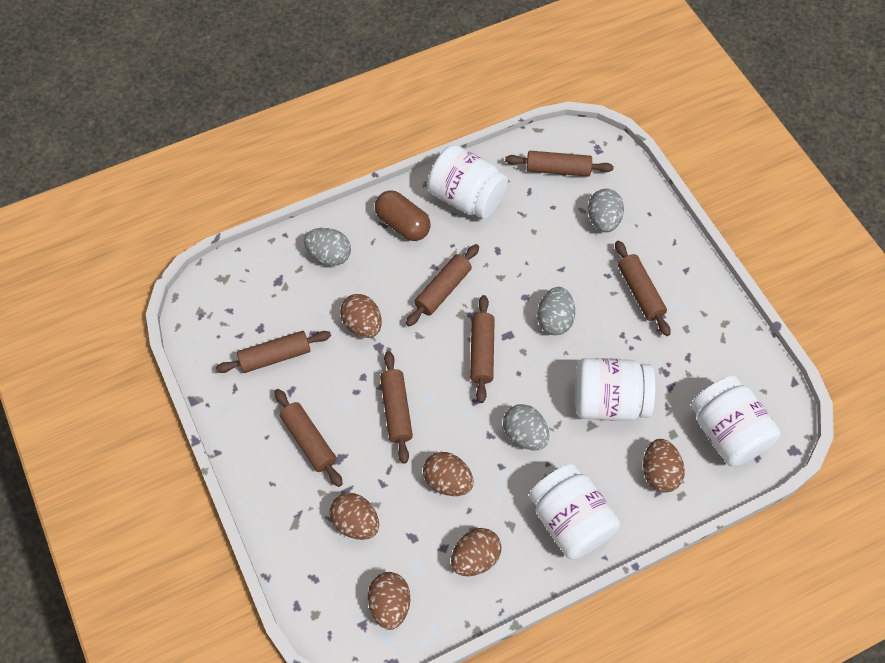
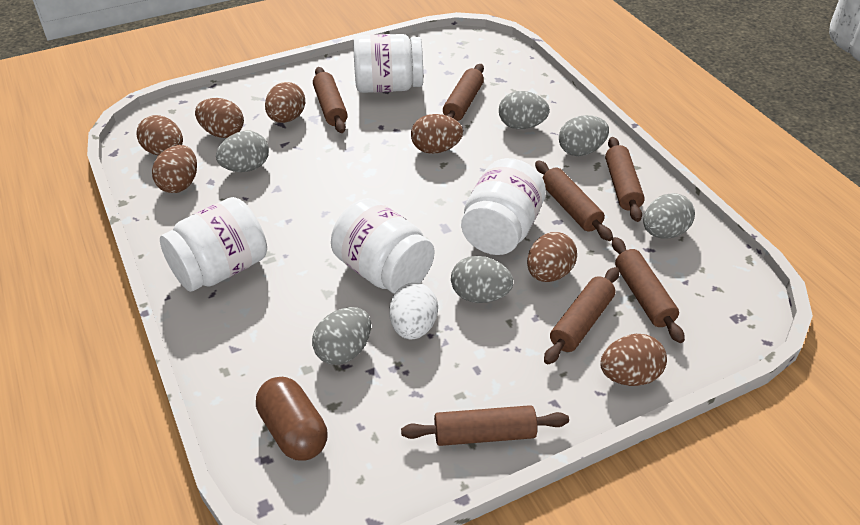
brown egg: [330,493,379,540] [340,294,382,338] [368,572,410,630] [423,452,473,496] [451,528,501,576] [643,439,685,493] = 6 -> [136,115,183,156] [152,145,197,193] [195,98,244,138] [265,82,305,123] [411,114,463,154] [527,232,577,282] [600,334,667,386] = 7
grey egg: [304,228,351,266] [503,404,549,450] [537,287,575,335] [588,189,624,232] = 4 -> [216,131,269,172] [312,307,371,365] [451,256,513,303] [499,91,550,129] [559,115,609,156] [643,193,695,239] = 6
white egg: none = 0 -> [389,283,438,339] = 1

